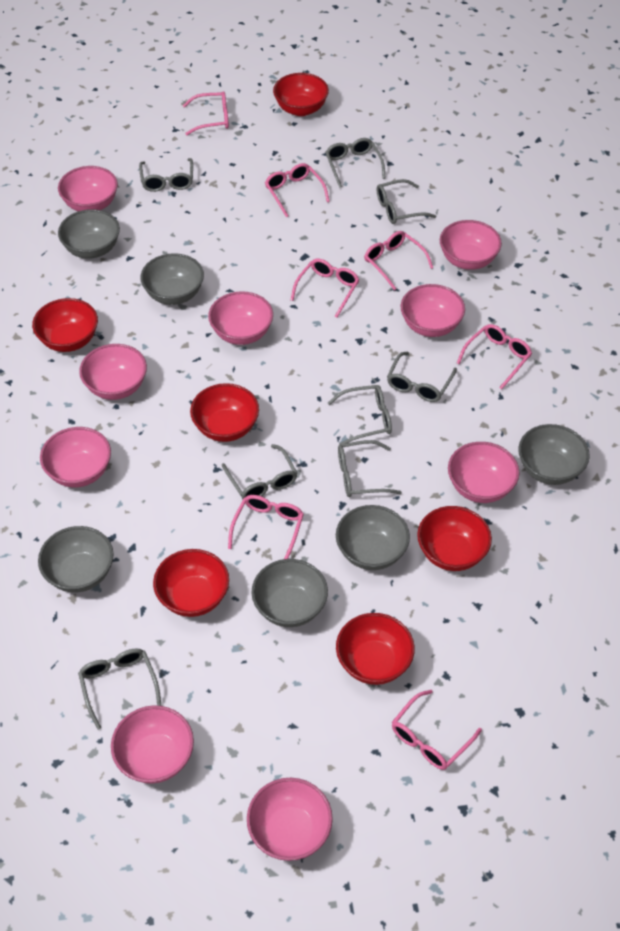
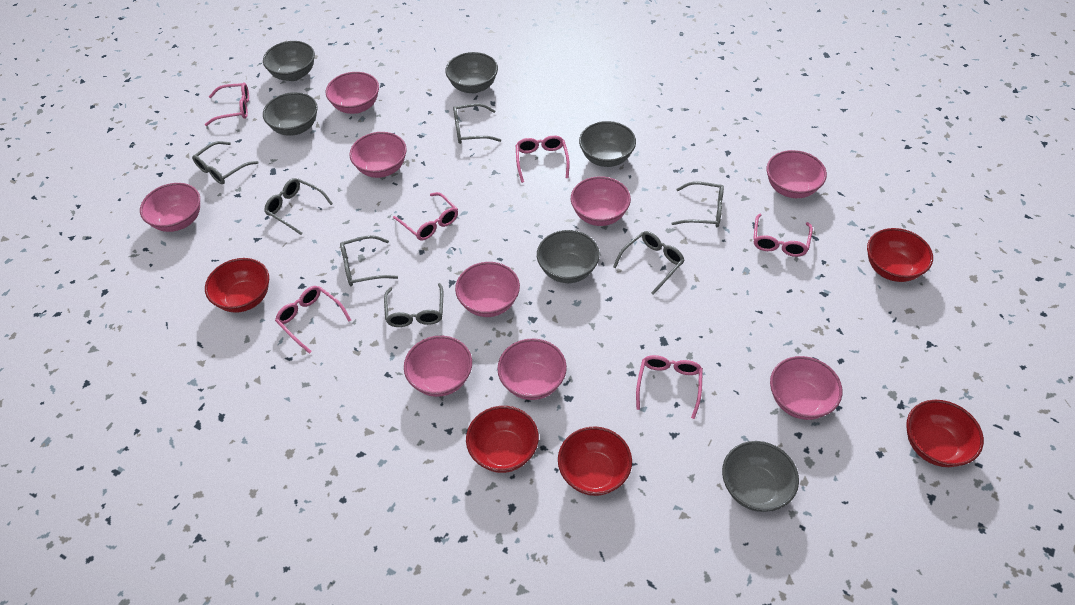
grey glasses: [78,648,162,730] [139,158,193,192] [222,444,297,499] [325,138,386,188] [328,385,392,445] [338,440,402,497] [377,179,436,224] [387,352,457,402] = 8 -> [192,141,259,184] [264,178,333,235] [340,235,398,286] [384,283,443,327] [453,103,501,144] [613,231,685,295] [671,182,724,227] = 7
pink glasses: [183,91,229,135] [228,495,304,559] [265,163,330,217] [291,259,360,318] [364,231,433,290] [392,690,482,770] [457,324,532,390] = 7 -> [205,83,249,126] [275,286,351,354] [393,192,458,241] [516,135,570,183] [636,355,703,419] [753,213,813,257] = 6
red bowl: [32,298,98,352] [153,549,229,617] [190,383,259,442] [273,73,329,116] [336,613,415,685] [417,506,492,571] = 6 -> [205,258,269,313] [466,406,539,473] [558,426,632,496] [867,228,933,282] [906,400,984,467] = 5

